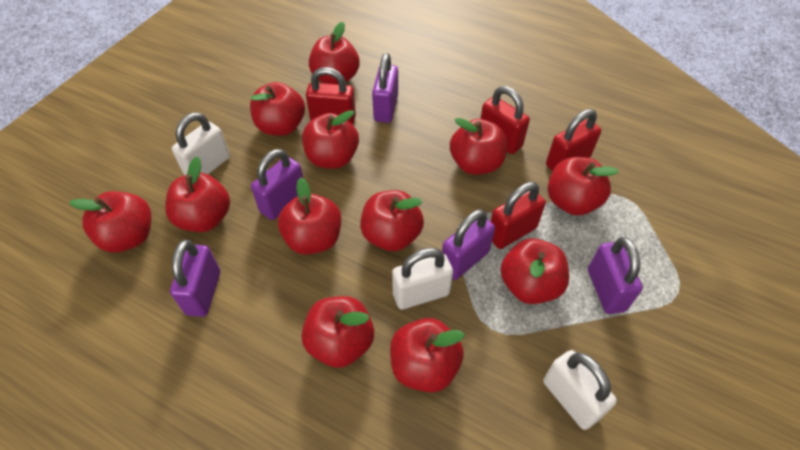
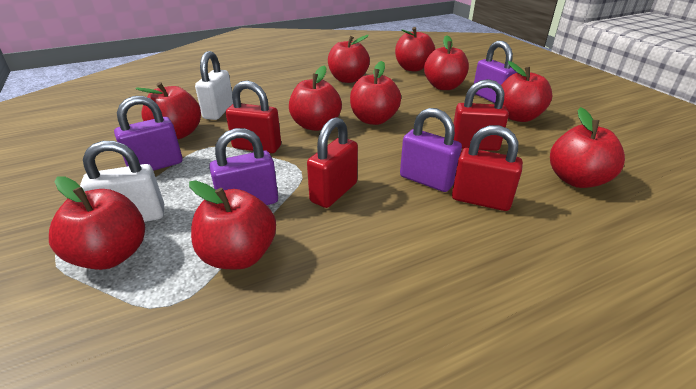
purple padlock: [170,240,220,317] [251,149,303,220] [372,53,398,123] [442,209,495,280] [588,237,643,314] = 5 -> [114,96,183,171] [209,128,278,205] [400,108,462,192] [474,41,517,103] = 4
red apple: [69,191,152,253] [165,157,230,232] [250,82,305,136] [278,177,341,255] [301,296,374,368] [302,110,359,169] [309,22,359,84] [360,190,424,251] [390,318,465,393] [450,118,507,175] [500,238,569,304] [548,157,619,216] = 12 -> [49,176,145,270] [135,82,201,139] [189,181,276,269] [289,66,342,131] [328,35,370,83] [350,61,401,125] [395,27,435,72] [424,35,469,90] [501,61,552,122] [550,107,625,188] = 10
white padlock: [172,112,230,175] [392,248,453,310] [543,350,617,430] = 3 -> [80,141,164,222] [195,51,233,120] = 2

